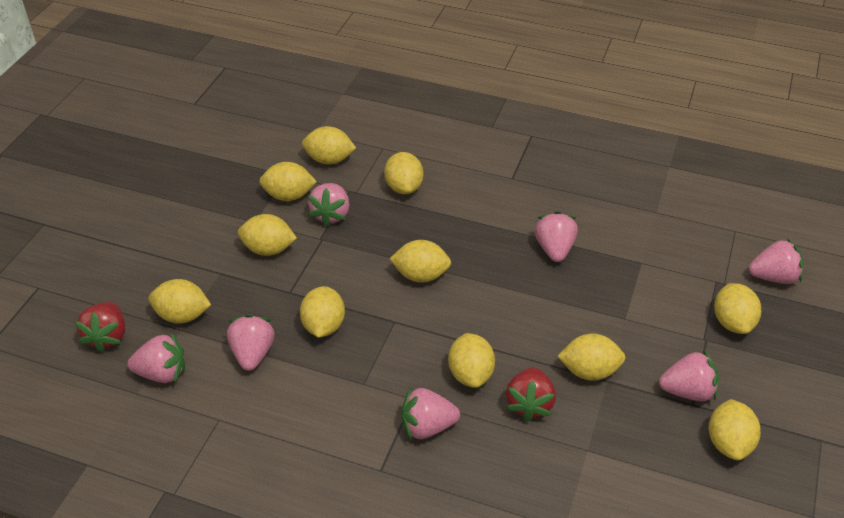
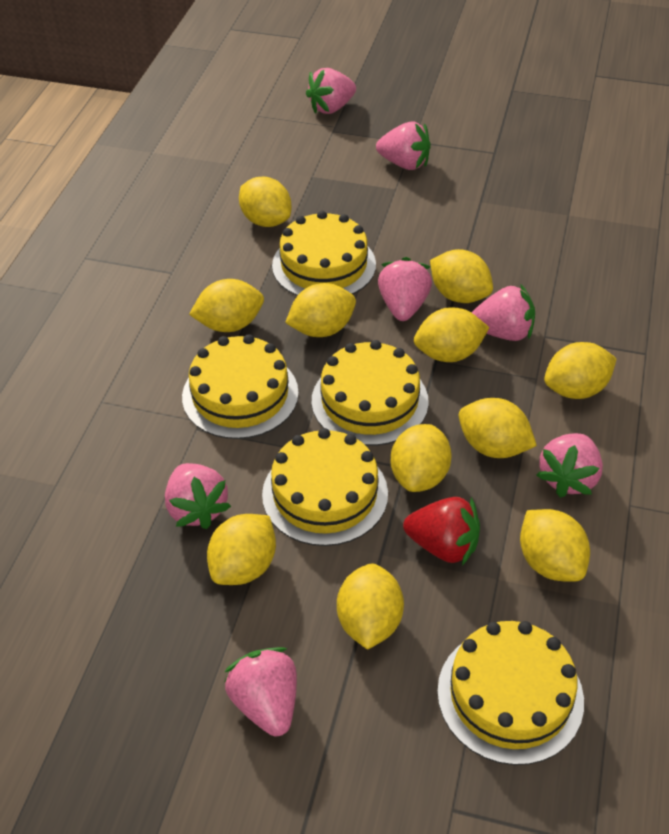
red strawberry: [75,302,125,352] [506,367,556,422] = 2 -> [403,497,480,565] = 1
yellow cake: none = 0 -> [182,334,299,439] [262,428,388,546] [272,211,376,296] [312,340,429,446] [437,621,584,765] = 5

